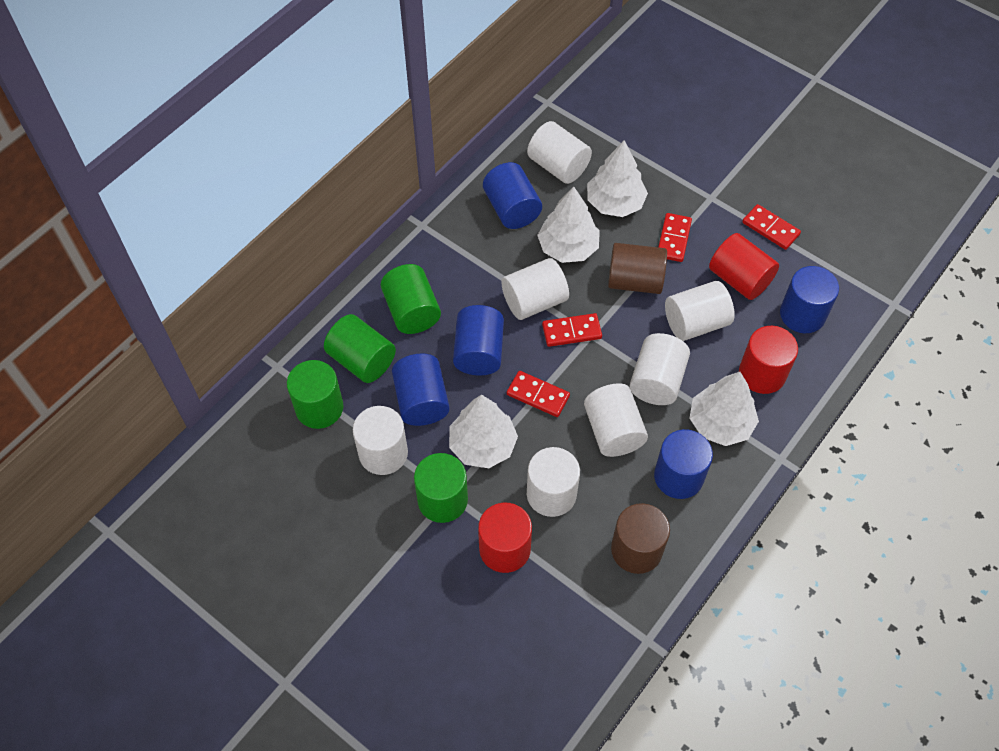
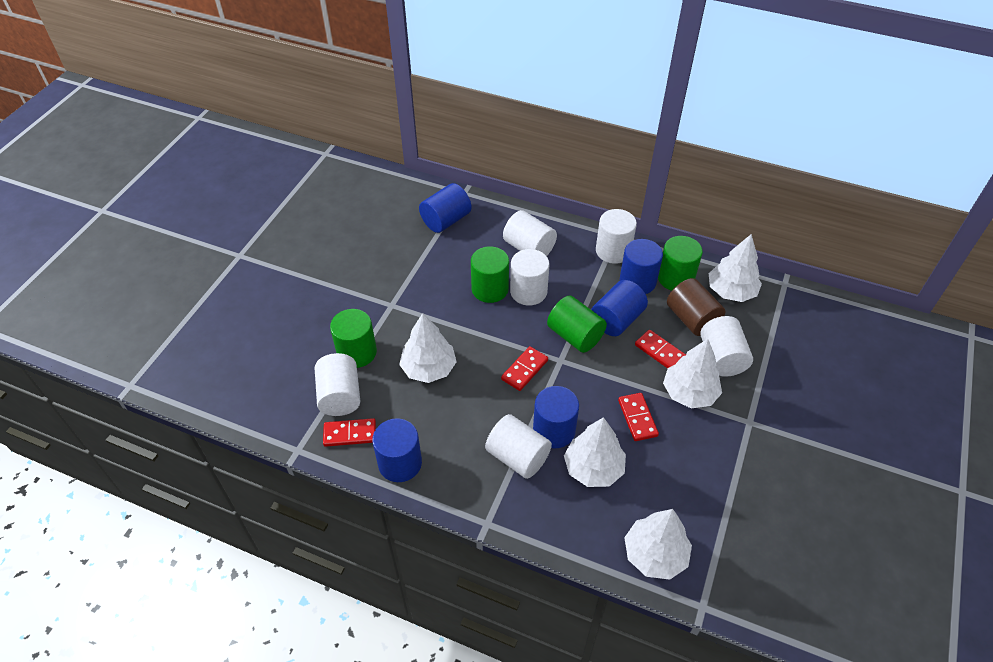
brown cylinder: [608,243,667,294] [611,503,670,574] = 2 -> [667,278,725,336] = 1
red cylinder: [478,503,532,573] [709,233,779,300] [739,326,798,394] = 3 -> none = 0
white cylinder: [353,406,408,475] [502,258,569,320] [527,121,592,184] [527,447,580,517] [584,383,648,457] [630,333,690,405] [665,281,735,341] = 7 -> [315,353,360,416] [485,414,552,479] [503,210,557,256] [510,249,550,305] [596,209,637,264] [700,316,753,377] = 6
white tree: [449,394,518,468] [537,187,600,263] [587,140,648,217] [689,372,759,446] = 4 -> [399,313,457,383] [564,417,626,487] [624,509,692,580] [663,339,722,408] [709,234,762,302] = 5

